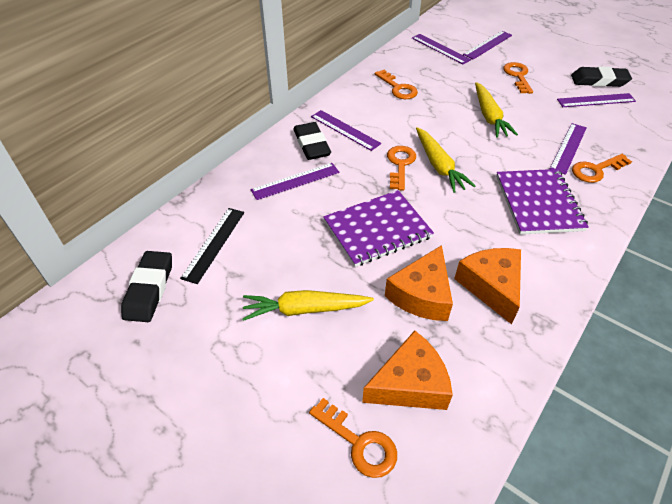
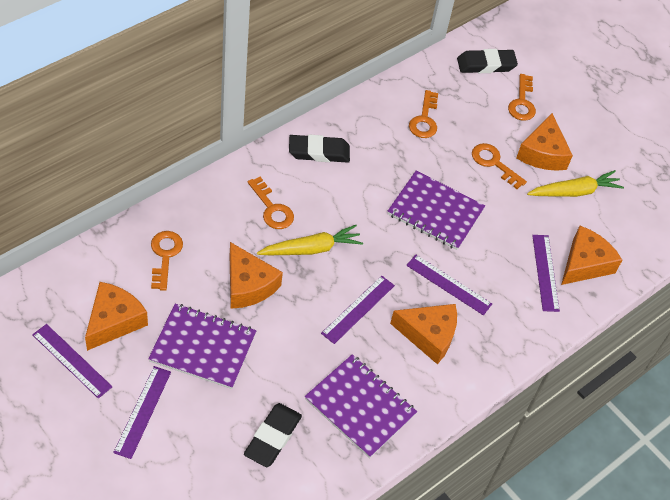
black ruler: [180,208,244,284] = 1 -> none = 0
orange cheese: [362,330,453,410] [385,245,453,321] [454,248,521,324] = 3 -> [85,282,148,351] [230,242,283,309] [390,304,457,364] [516,113,573,171] [561,226,622,285] = 5
purple notebook: [323,190,434,267] [496,169,589,234] = 2 -> [148,304,256,389] [305,354,417,458] [387,171,485,250] = 3
purple ruler: [251,163,339,200] [311,110,381,151] [412,34,471,64] [463,31,512,60] [550,123,587,175] [557,93,636,107] = 6 -> [32,324,112,399] [113,366,171,459] [321,276,395,344] [406,255,492,315] [532,235,560,312] = 5
yellow carrot: [243,290,374,321] [416,127,475,193] [475,82,518,138] = 3 -> [257,225,363,255] [527,170,624,197] = 2

